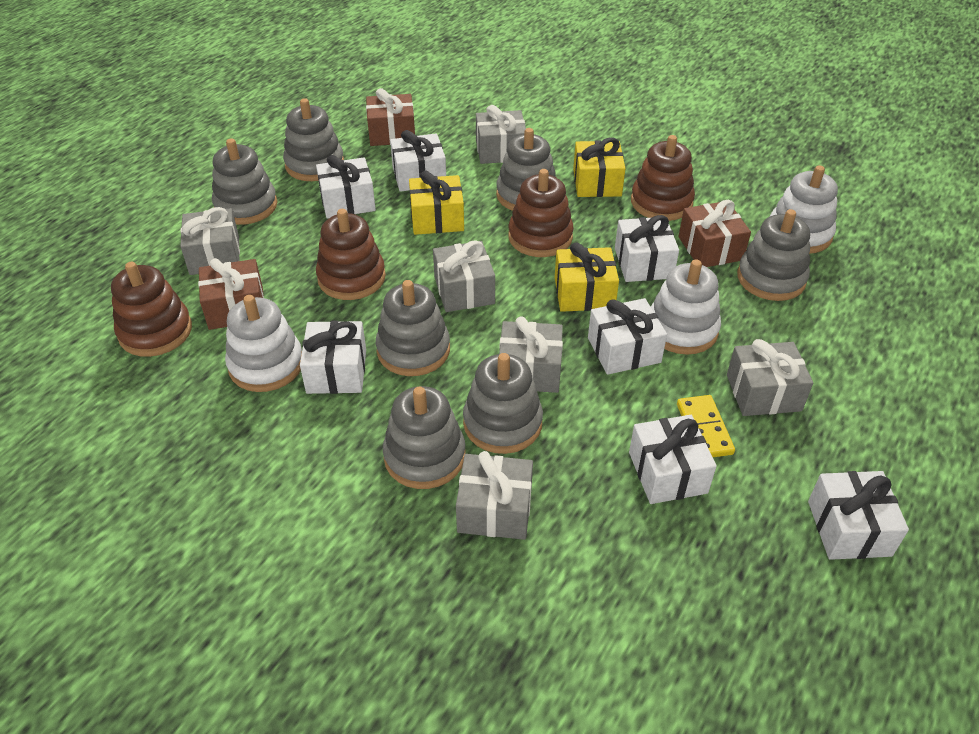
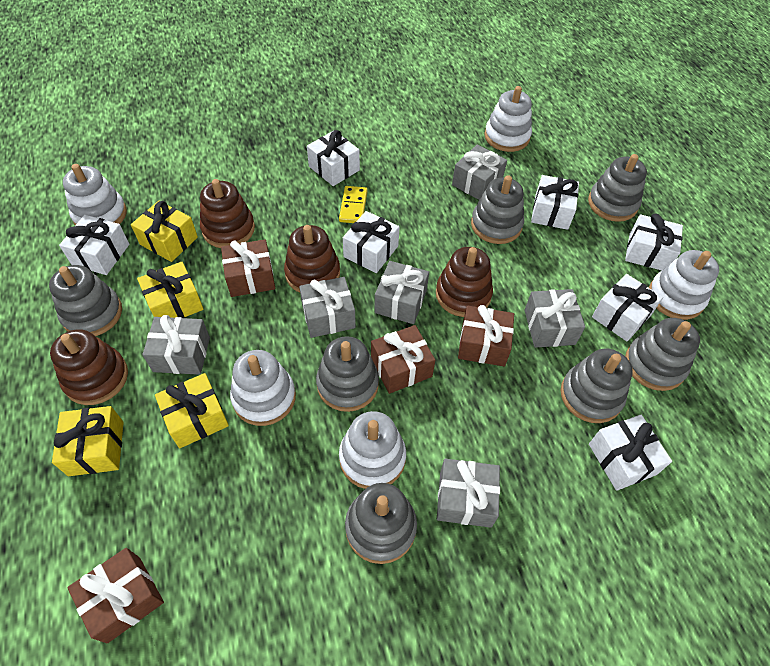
brown gift: [198,258,264,330] [366,88,415,146] [679,200,751,267] = 3 -> [67,548,164,644] [221,239,275,297] [371,325,435,394] [458,305,514,367] = 4
white stacking toy: [225,295,302,392] [651,259,721,355] [770,165,838,254] = 3 -> [63,164,127,225] [230,350,296,426] [339,411,406,489] [484,86,532,152] [649,250,719,320] = 5
yellow gift: [409,171,464,235] [555,243,619,312] [573,138,626,197] = 3 -> [52,406,124,476] [131,201,198,262] [137,262,204,318] [155,373,229,448] = 4

